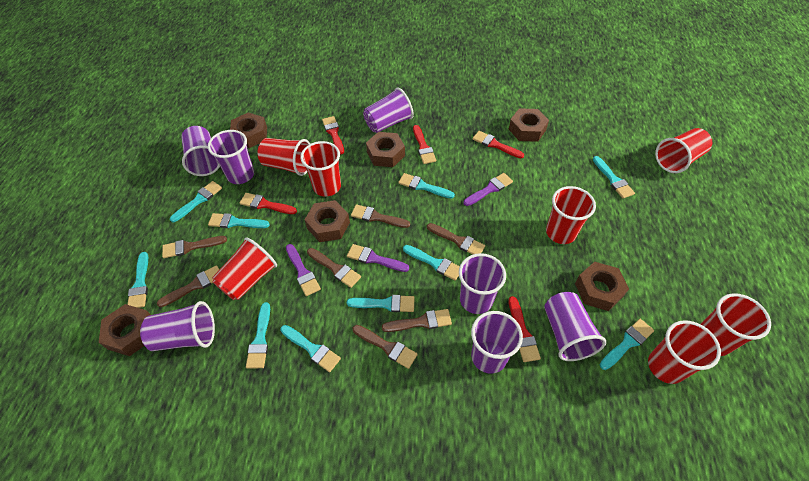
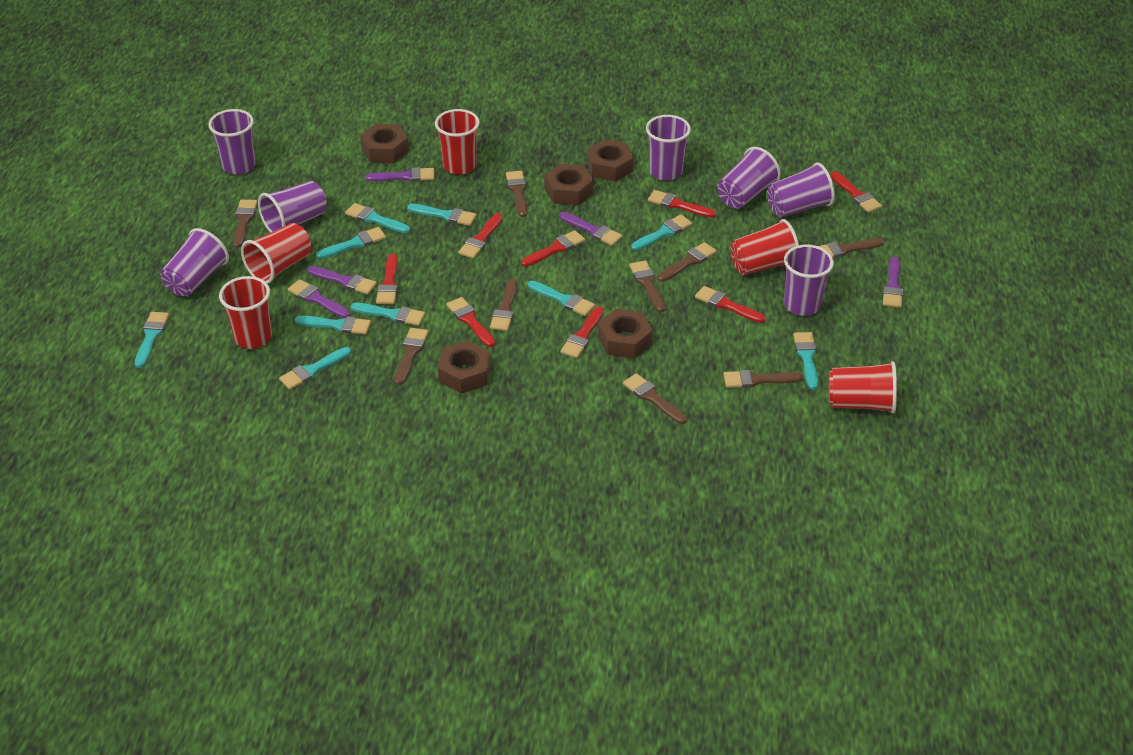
brown brush: [157,265,220,307] [162,236,227,258] [307,248,361,288] [351,204,410,228] [353,325,418,369] [382,309,452,332] [427,223,485,255] = 7 -> [233,200,257,248] [394,328,428,385] [490,279,517,331] [506,171,527,217] [623,373,687,424] [629,260,665,312] [657,242,717,282] [723,370,803,388] [818,238,885,258] = 9
brown nut: [99,304,151,356] [230,112,267,148] [305,200,350,242] [366,132,405,167] [509,108,549,142] [575,262,629,311] = 6 -> [360,124,409,163] [438,340,491,394] [544,164,593,205] [587,139,633,182] [598,309,653,358] = 5
purple brush: [286,244,321,296] [347,244,409,272] [464,173,513,206] = 3 -> [288,279,350,318] [308,266,377,295] [365,167,435,182] [559,212,622,246] [883,257,903,308] = 5
red brush: [240,193,297,214] [322,116,344,154] [413,125,436,164] [472,131,524,158] [508,296,541,362] = 5 -> [376,254,398,304] [446,297,495,347] [458,213,503,259] [521,230,585,267] [561,306,604,358] [648,190,716,218] [695,286,766,323] [830,171,882,213] = 8
red cup: [212,237,277,300] [257,138,310,176] [300,141,341,197] [546,186,596,244] [648,320,721,384] [655,128,712,173] [701,293,771,356] = 7 -> [219,276,272,349] [241,223,311,284] [435,109,480,175] [730,219,799,275] [829,361,897,414] = 5

